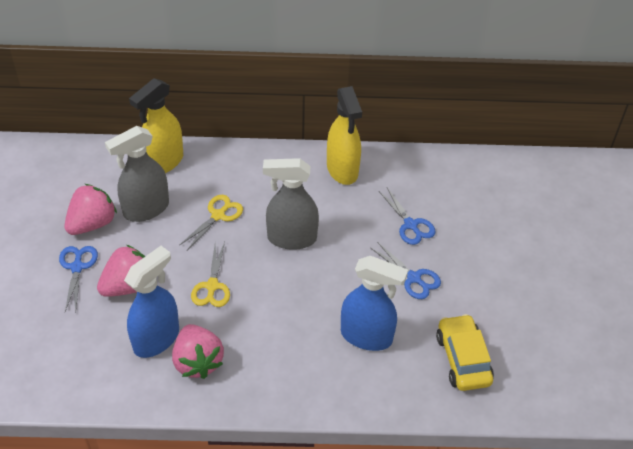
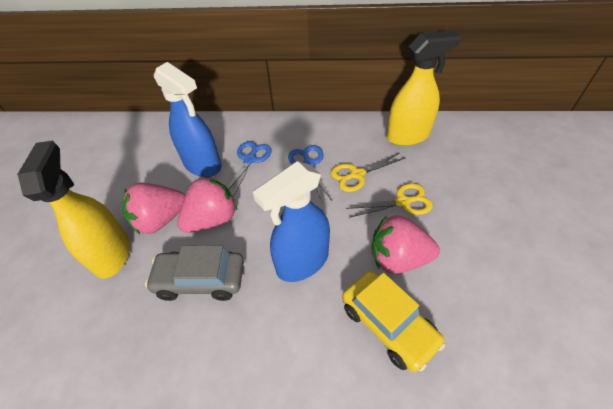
blue scissors: [59,246,98,312] [371,242,441,299] [379,188,436,245] = 3 -> [228,141,272,197] [288,145,332,201] = 2
grey car: none = 0 -> [145,245,244,301] = 1
grey spray bottle: [105,126,169,222] [263,158,319,250] = 2 -> none = 0

